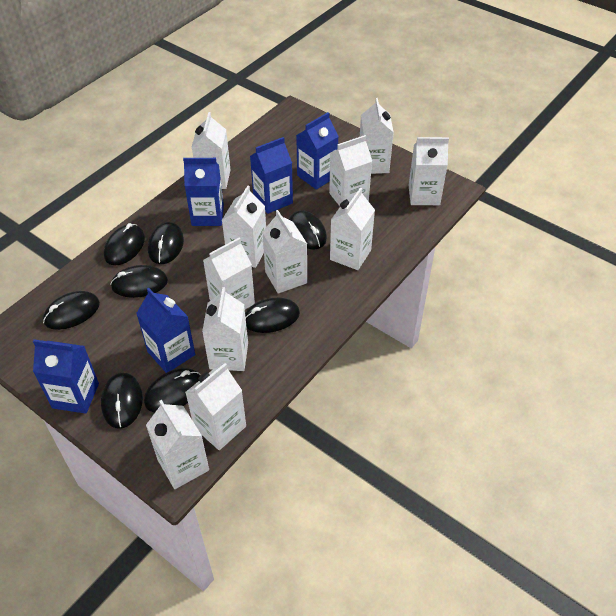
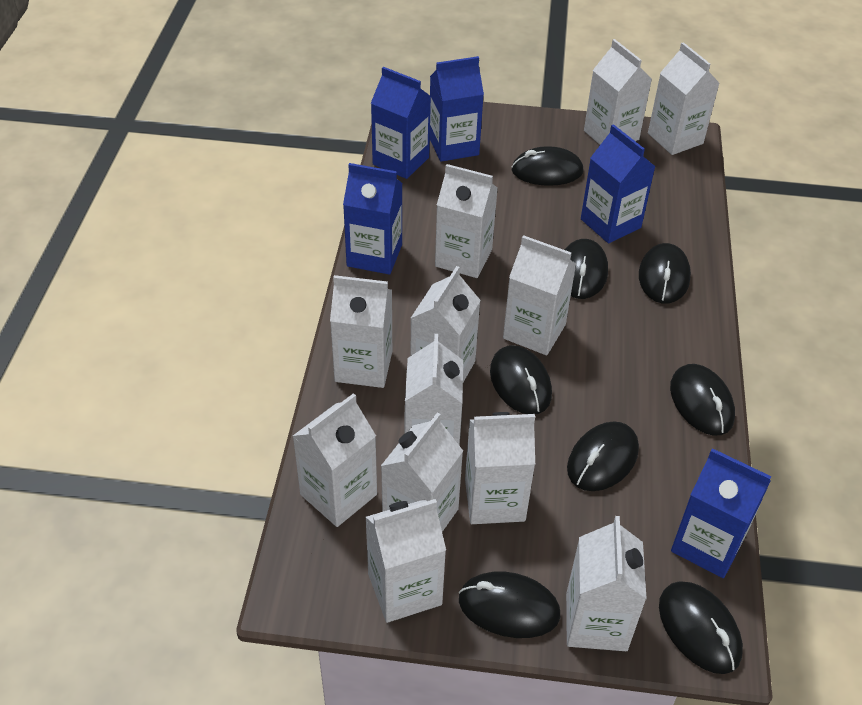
white carton: [146,400,209,489] [185,363,246,450] [192,112,231,189] [202,287,248,371] [203,237,255,309] [222,186,266,268] [262,210,307,294] [329,135,372,206] [330,188,375,270] [360,98,394,174] [409,137,449,205] = 11 -> [293,393,377,527] [330,275,392,388] [365,499,446,623] [381,412,463,532] [405,334,463,445] [410,266,481,382] [435,164,498,278] [465,412,535,524] [503,235,577,355] [566,516,647,651] [584,39,652,145] [648,42,720,155] = 12

